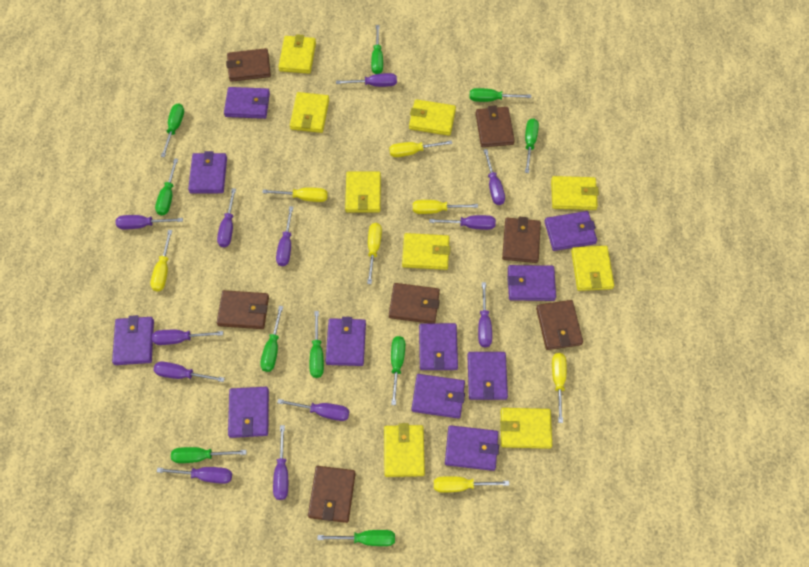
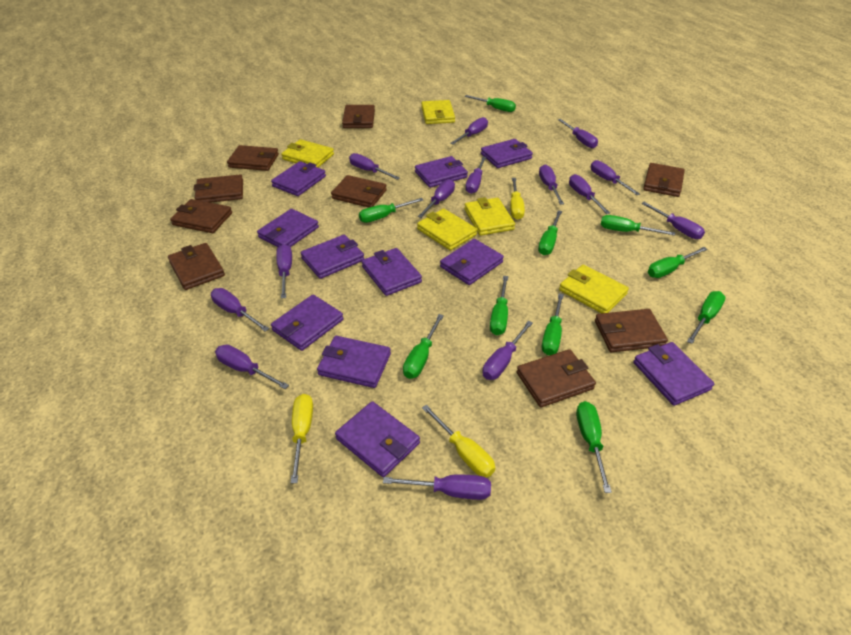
brown wallet: [217,290,269,329] [226,48,271,82] [308,466,356,523] [389,283,440,323] [475,105,515,147] [502,217,541,263] [536,300,583,350] = 7 -> [168,243,225,290] [170,199,232,233] [193,174,243,203] [227,145,279,171] [331,175,387,208] [342,105,375,128] [517,349,596,407] [595,309,668,352] [643,163,685,197] = 9
purple screwdriver: [115,215,183,229] [152,330,223,345] [153,362,225,382] [157,467,232,484] [217,188,236,247] [273,425,288,500] [276,206,293,266] [277,399,349,421] [336,73,397,87] [429,215,496,230] [478,282,492,347] [483,149,505,205] = 12 -> [211,288,269,332] [215,345,289,389] [276,244,292,299] [349,153,400,180] [383,474,491,500] [418,179,455,218] [450,117,488,144] [465,157,486,194] [482,321,533,380] [539,165,564,205] [558,119,598,148] [569,174,610,214] [591,160,640,195] [641,202,705,239] = 14
yellow screwdriver: [150,230,172,292] [262,188,328,202] [367,223,382,284] [389,140,452,157] [413,200,478,214] [434,476,509,493] [552,353,567,423] = 7 -> [291,394,313,483] [422,404,495,478] [510,178,525,220] = 3
yellow wallet: [278,34,316,74] [290,92,329,133] [345,172,381,212] [384,423,425,477] [402,233,450,270] [409,99,456,136] [500,408,552,449] [551,176,599,210] [571,246,614,291] = 9 -> [281,139,334,167] [417,209,477,250] [421,100,455,124] [464,197,515,236] [559,265,629,314] = 5

